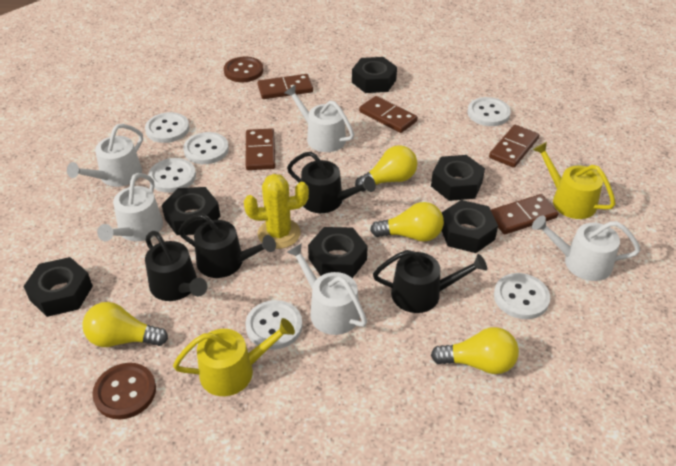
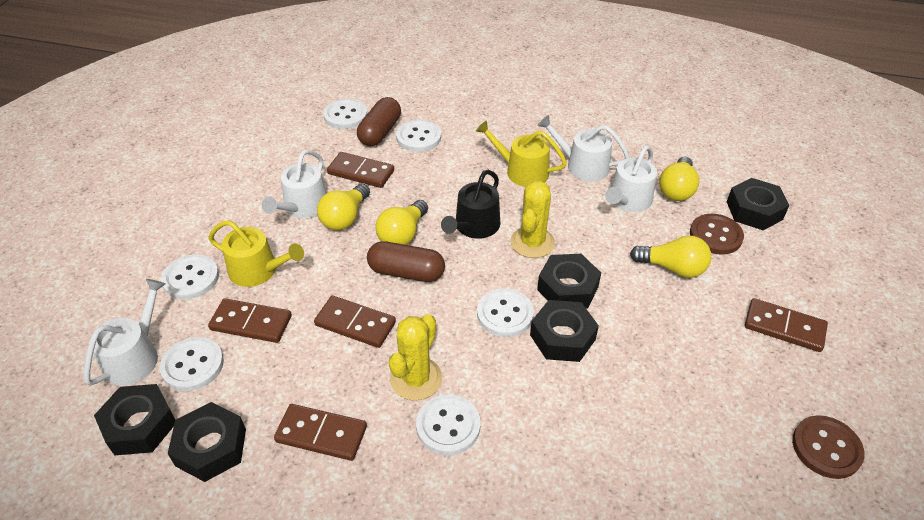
black nut: [23,257,93,317] [162,187,220,235] [308,227,368,278] [352,57,397,93] [431,155,485,201] [442,200,498,253] = 6 -> [94,384,175,456] [168,402,246,482] [530,300,599,362] [537,254,601,308] [727,178,789,230] = 5
black watering can: [145,231,207,301] [178,214,276,278] [287,152,376,213] [373,250,487,313] = 4 -> [441,170,500,239] = 1
brown capsule: none = 0 -> [357,97,401,146] [367,241,445,282] = 2
white watering can: [67,124,143,187] [97,173,163,241] [284,85,354,152] [287,243,367,335] [532,216,640,281] = 5 -> [84,279,165,386] [262,150,327,218] [538,115,629,181] [605,145,657,212] = 4
yellow cactus: [244,174,309,249] = 1 -> [389,314,442,400] [510,181,555,258] = 2

